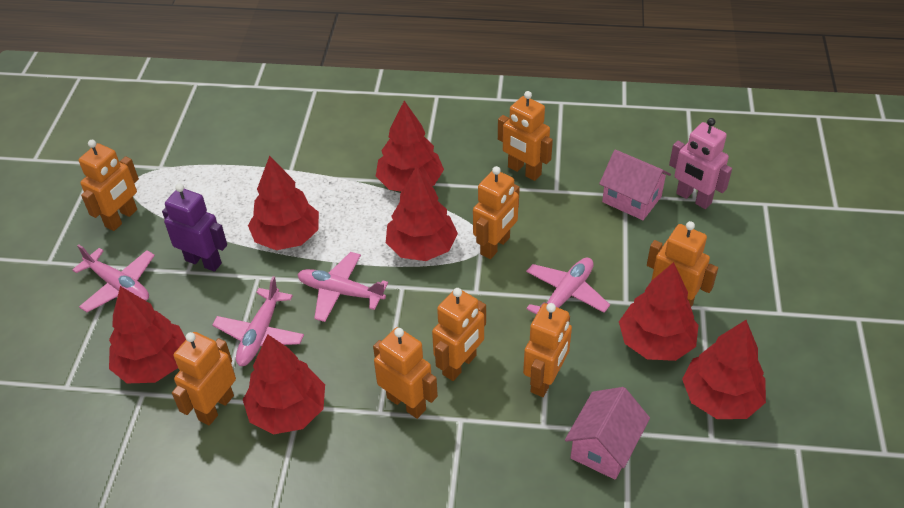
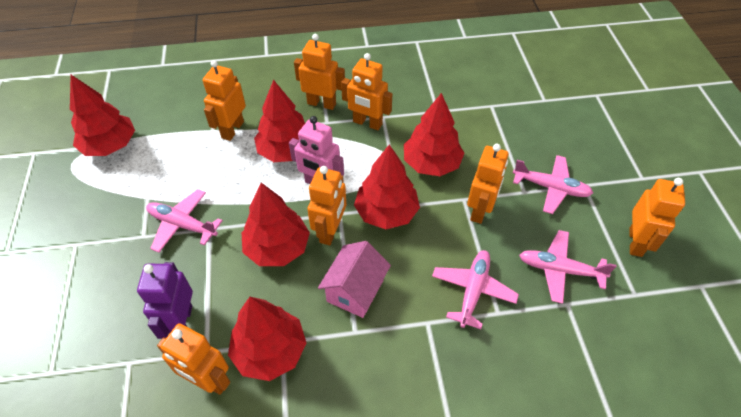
orange robot: [79,140,139,231] [172,332,236,426] [373,327,438,419] [432,288,486,381] [473,166,520,259] [498,91,553,181] [523,303,572,397] [647,221,718,307] = 8 -> [157,323,230,395] [203,60,246,141] [294,34,345,110] [307,166,347,245] [341,53,392,130] [467,144,509,224] [629,178,685,257] = 7
pink house: [565,387,650,480] [599,150,671,220] = 2 -> [318,241,391,318] = 1
red tree: [109,286,186,383] [243,334,325,434] [248,156,319,250] [376,101,444,192] [386,166,458,261] [619,262,699,361] [682,320,766,419] = 7 -> [70,75,135,156] [228,297,306,381] [242,183,310,266] [254,80,305,162] [354,144,420,229] [404,93,464,176] = 6

